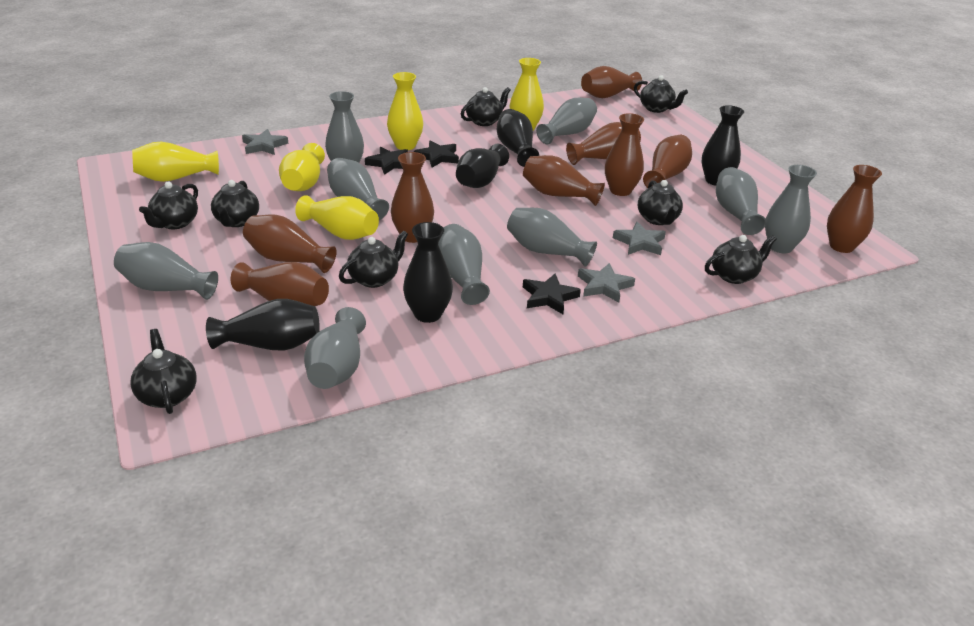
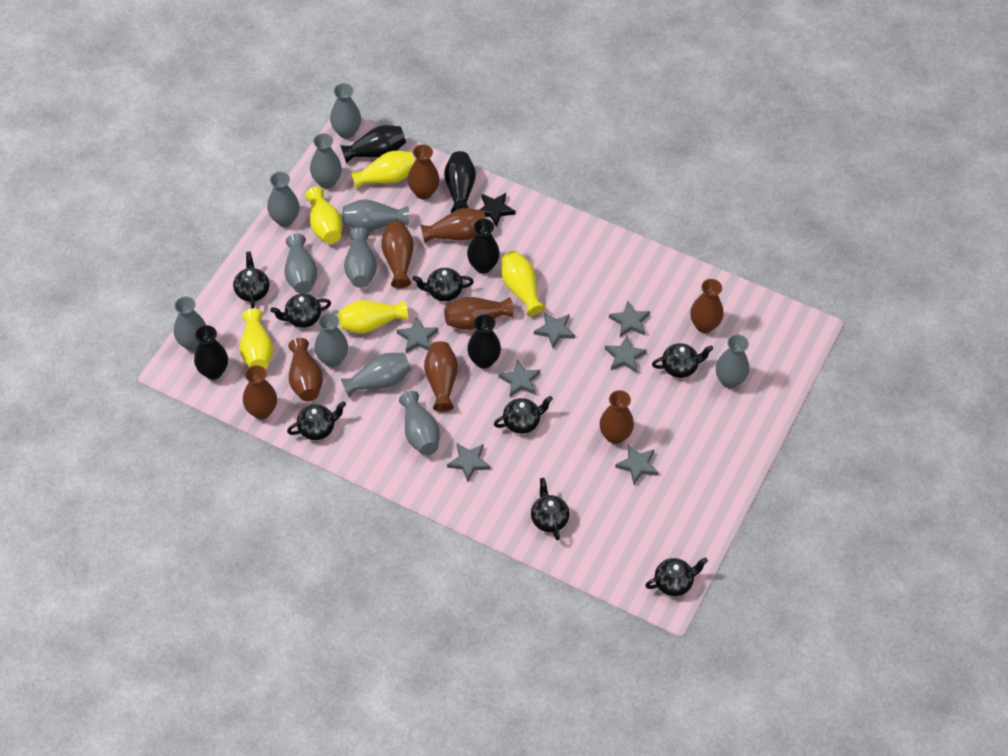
black star: [365,147,408,175] [414,141,459,168] [523,273,581,314] = 3 -> [480,193,516,227] = 1
grey star: [242,129,288,155] [578,263,635,303] [613,222,666,255] = 3 -> [397,317,438,353] [447,443,490,482] [498,359,540,397] [534,312,575,348] [605,336,647,373] [609,301,650,337] [615,445,659,484] = 7
grey vase: [114,242,218,300] [304,307,366,389] [325,91,364,163] [327,158,389,220] [438,224,490,305] [507,208,597,267] [536,98,597,145] [716,167,766,235] [765,165,817,253] = 9 -> [174,296,206,351] [267,172,300,227] [284,234,317,294] [310,133,342,189] [314,313,348,367] [330,83,361,139] [341,353,411,397] [342,199,409,231] [344,227,377,288] [399,391,440,455] [716,334,749,388] = 11

